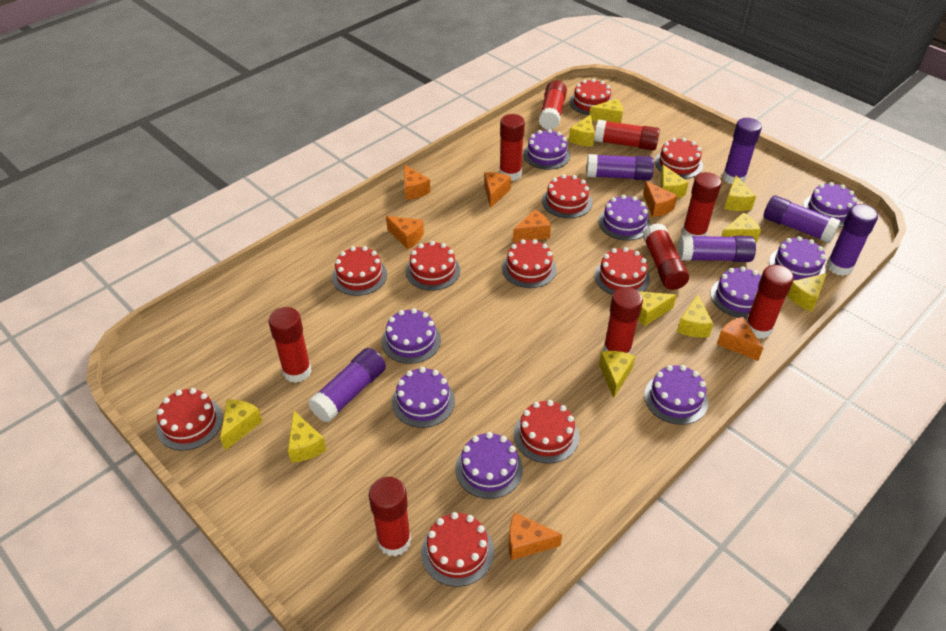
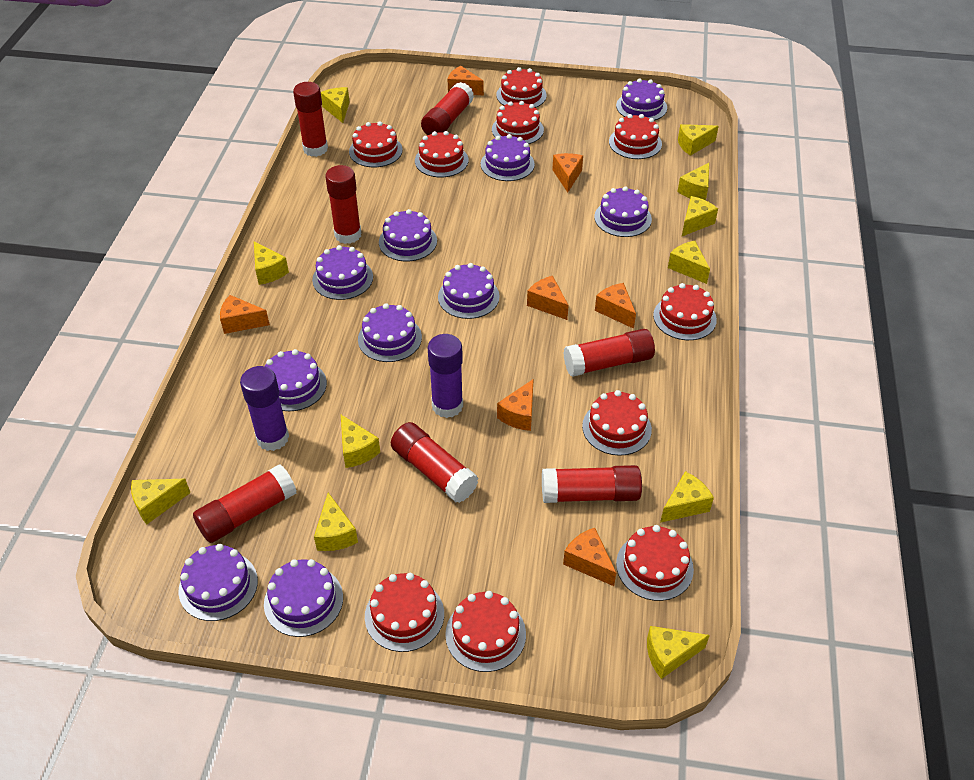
purple cake: [382,308,441,364] [392,367,455,428] [455,432,523,499] [523,129,570,170] [598,195,650,241] [644,365,708,425] [711,267,761,318] [769,236,826,281] [803,182,857,227] = 9 -> [179,544,258,621] [264,559,343,637] [265,349,327,411] [312,245,373,300] [358,303,422,362] [379,209,437,261] [438,263,500,319] [481,134,535,181] [594,186,652,237] [616,78,667,121] = 10
purple glue stick: [308,348,386,422] [586,154,654,180] [678,236,756,262] [723,118,762,184] [764,195,841,243] [827,204,878,276] = 6 -> [240,366,289,451] [428,334,463,418] = 2
red glue stick: [268,307,312,383] [369,477,411,556] [499,114,525,181] [539,80,567,130] [594,120,660,151] [603,287,643,354] [643,223,689,290] [682,172,721,236] [746,265,794,339] = 9 -> [193,464,296,543] [293,82,328,157] [325,165,361,244] [391,422,478,503] [421,82,474,135] [542,465,642,503] [563,329,655,377] = 7

